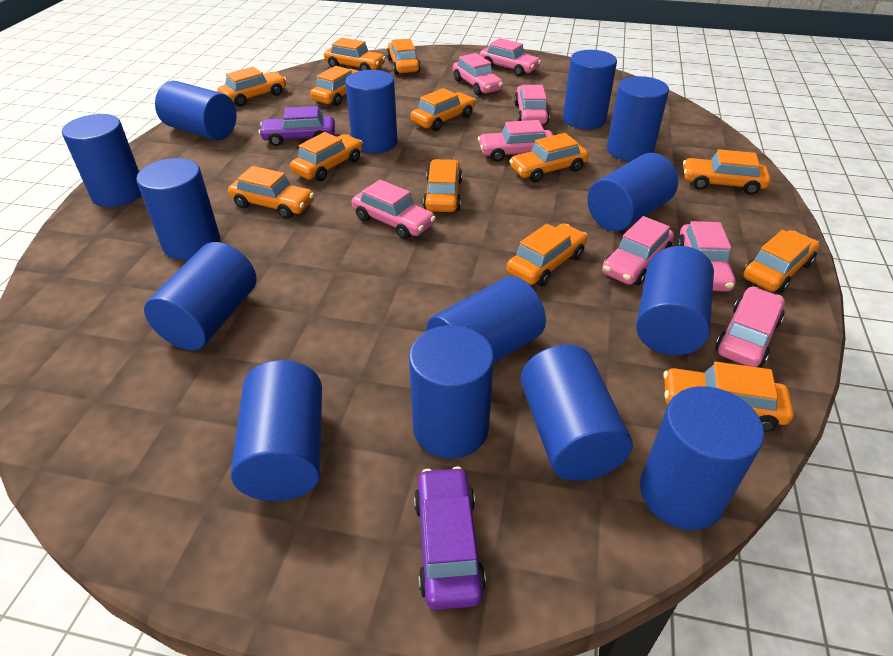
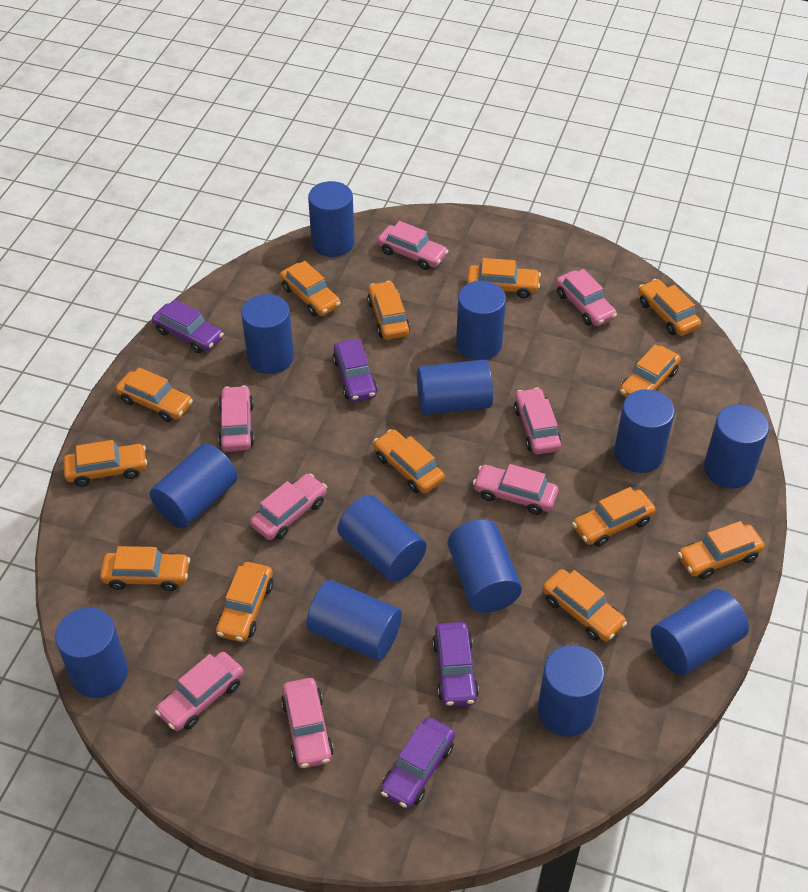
blue cylinder: [62,114,141,207] [136,158,220,260] [144,242,256,350] [155,81,237,140] [231,360,322,501] [345,70,398,154] [409,325,494,459] [427,276,546,363] [520,344,633,481] [563,50,617,129] [587,153,678,231] [607,76,669,161] [636,246,714,356] [640,386,764,530] = 14 -> [55,608,128,698] [150,443,237,528] [241,294,294,374] [306,580,402,661] [308,181,355,257] [338,495,427,582] [417,360,493,415] [448,519,522,613] [456,281,506,360] [538,645,604,737] [614,389,675,473] [651,589,749,675] [704,404,769,488] = 13
purple car: [259,106,335,146] [414,466,486,610] = 2 -> [152,300,224,353] [333,339,378,402] [381,717,455,809] [432,622,479,706] = 4

